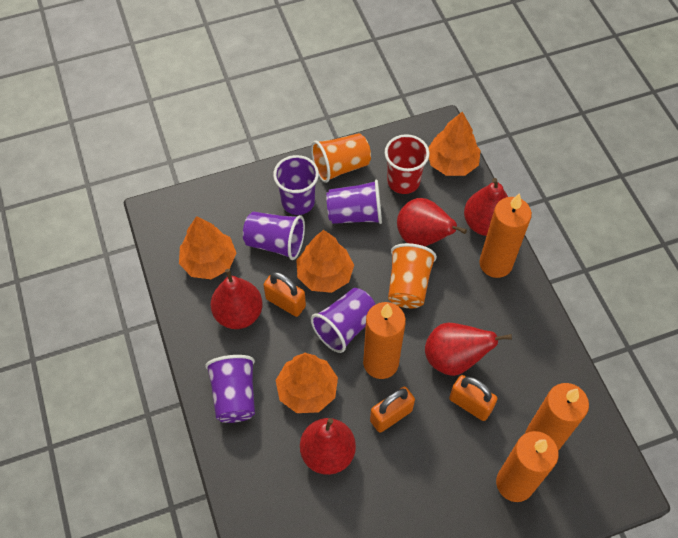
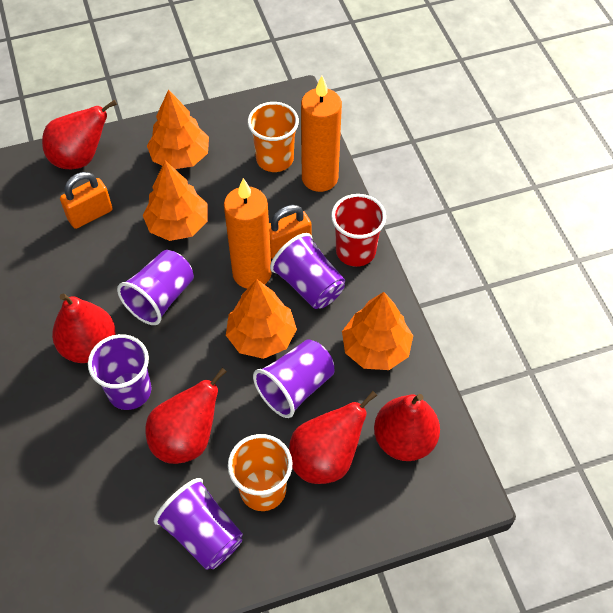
orange candle: [363,302,406,379] [479,193,532,278] [496,431,559,502] [525,383,589,451] = 4 -> [224,178,272,289] [301,76,342,192] = 2
orange padlock: [263,272,306,317] [370,387,415,433] [449,375,497,421] = 3 -> [60,172,112,229] [269,205,312,259] = 2

